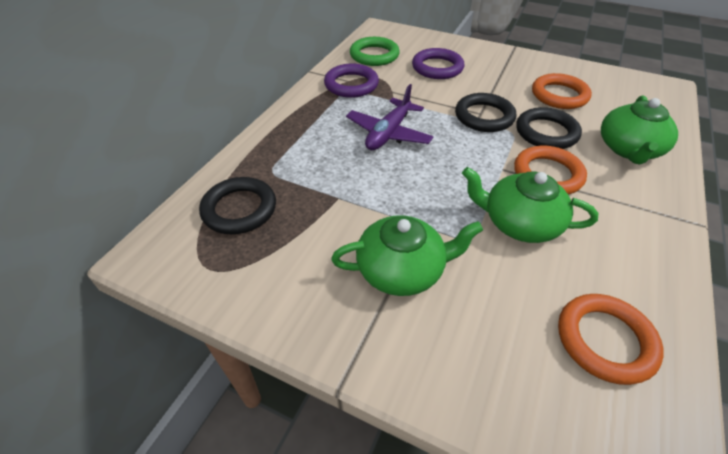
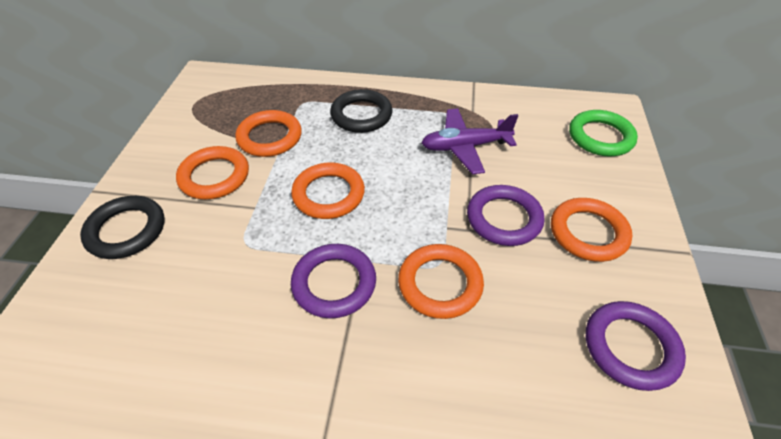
black ring: [199,177,276,234] [455,93,516,132] [516,107,582,149] = 3 -> [80,196,164,259] [330,89,393,133] = 2
green teapot: [331,215,483,296] [462,167,598,243] [601,95,678,164] = 3 -> none = 0
orange ring: [514,146,587,195] [532,73,592,109] [558,294,664,385] = 3 -> [176,146,249,200] [235,110,302,157] [291,163,365,219] [398,244,484,319] [551,198,632,262] = 5
purple ring: [324,64,379,98] [412,48,464,79] = 2 -> [291,244,376,318] [467,185,545,246] [586,301,686,391] = 3

